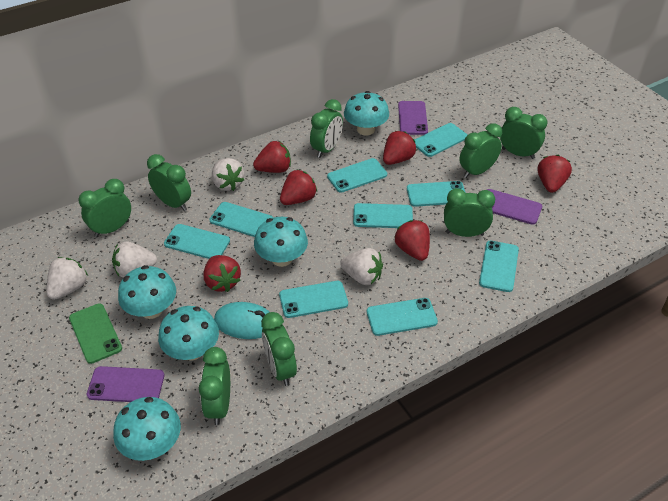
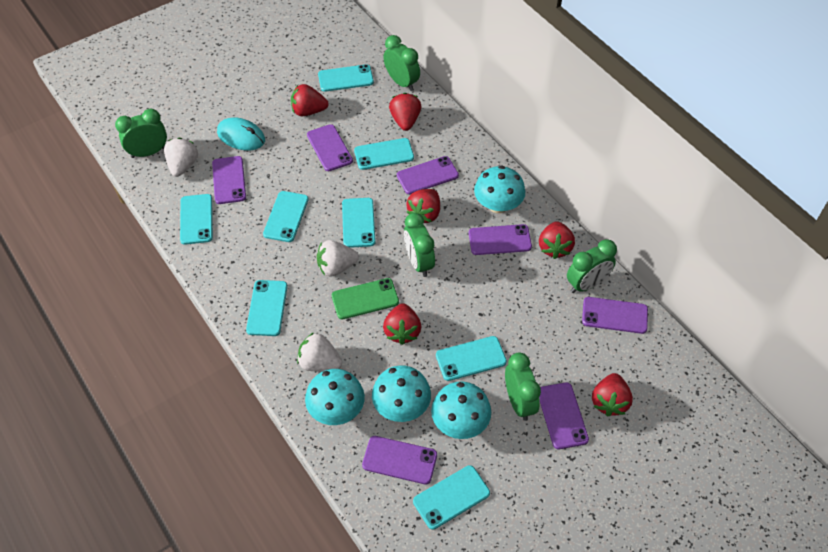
green clock: [78,179,131,237] [147,154,191,211] [199,347,230,425] [261,312,297,386] [310,99,343,158] [444,188,495,237] [459,123,502,178] [500,107,548,159] = 8 -> [115,109,167,158] [384,35,420,91] [404,213,435,277] [505,353,541,421] [567,239,617,293] = 5
purple phone: [87,366,164,402] [398,101,428,135] [487,189,542,225] = 3 -> [212,156,246,204] [307,124,353,171] [362,436,437,485] [397,156,459,194] [469,224,532,255] [539,382,589,449] [582,297,648,334] = 7
turquoise mushroom: [113,397,181,461] [118,265,176,319] [158,306,219,361] [254,217,308,267] [344,91,389,135] = 5 -> [305,369,365,425] [372,365,431,422] [431,381,491,439] [474,165,525,213] = 4
turquoise phone: [164,224,230,259] [210,202,273,237] [279,281,348,318] [327,158,387,193] [353,203,413,228] [367,298,438,336] [407,181,466,207] [415,123,467,157] [479,241,519,292] = 9 -> [180,194,213,245] [246,280,288,336] [263,191,309,242] [318,64,374,92] [342,198,376,248] [354,138,414,170] [413,465,490,530] [436,336,507,381] = 8
white strawberry: [47,257,88,300] [112,242,157,278] [212,158,244,191] [340,248,383,285] = 4 -> [164,138,198,177] [297,332,342,371] [317,240,359,277] = 3

